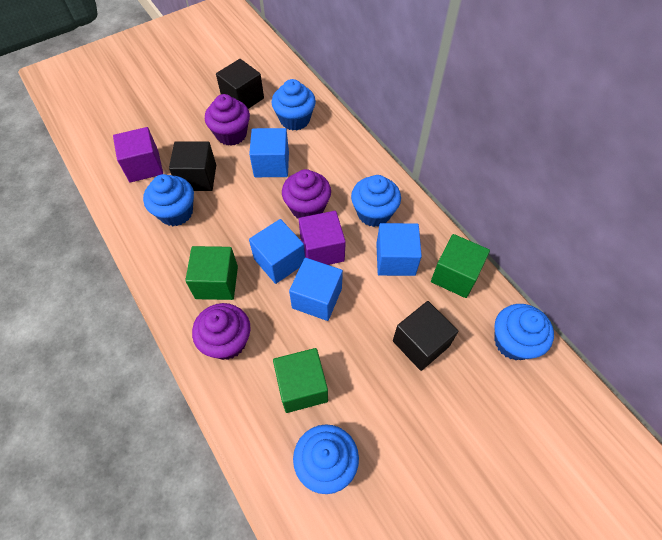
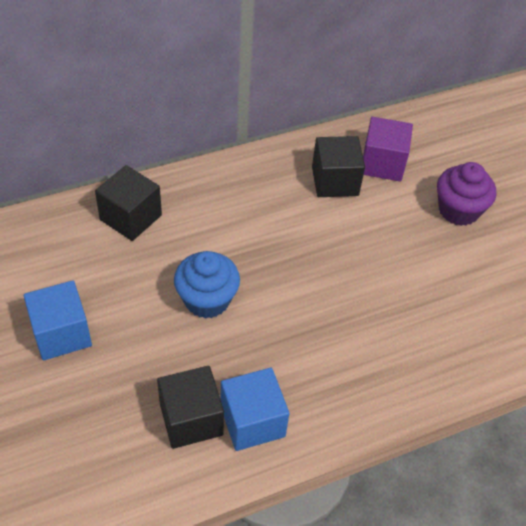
blue cube: [249,128,289,177] [249,219,305,284] [289,258,343,321] [376,223,422,276] = 4 -> [24,280,92,360] [221,368,289,451] = 2
blue cupcake: [143,174,194,226] [272,79,316,130] [293,424,359,494] [351,175,401,227] [494,304,554,360] = 5 -> [174,251,240,319] = 1
green cube: [185,246,238,300] [273,348,328,413] [431,234,490,298] = 3 -> none = 0
purple cube: [113,127,163,183] [299,211,346,265] = 2 -> [363,117,413,181] = 1
purple cupcake: [192,303,251,360] [205,94,250,146] [282,169,331,219] = 3 -> [437,162,496,226] = 1

